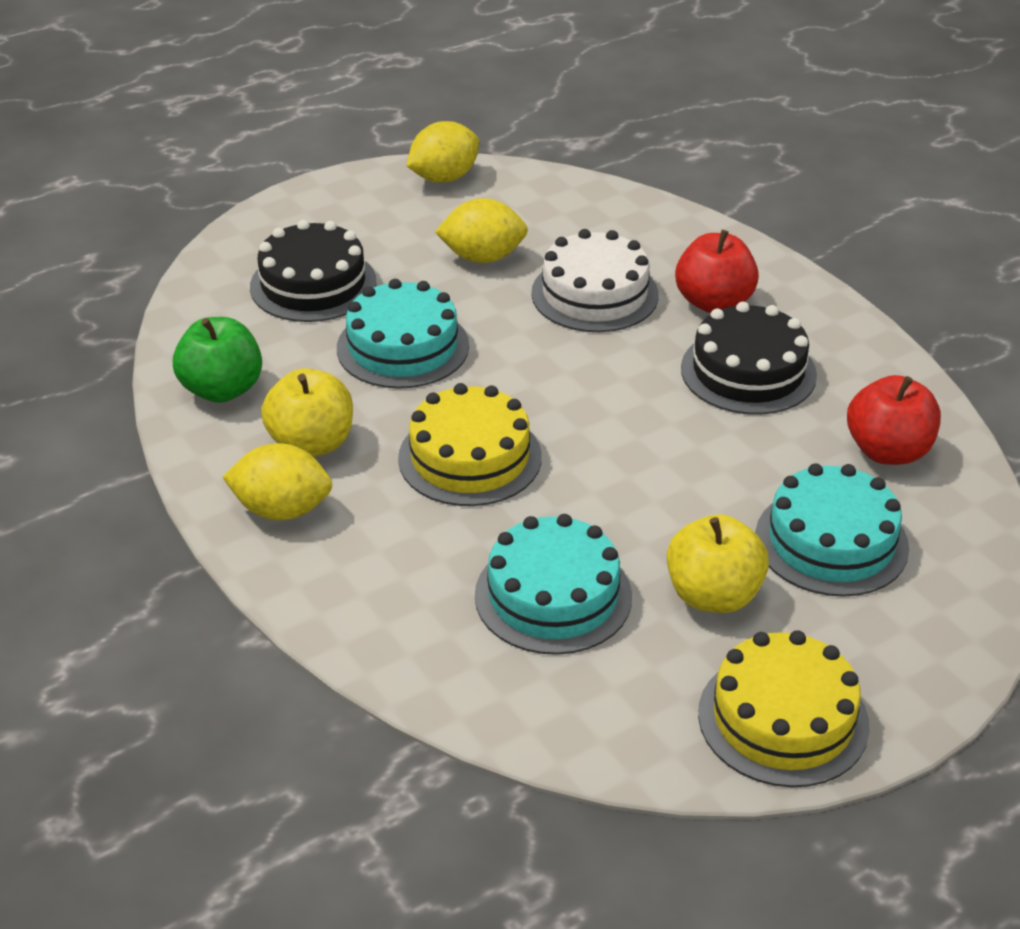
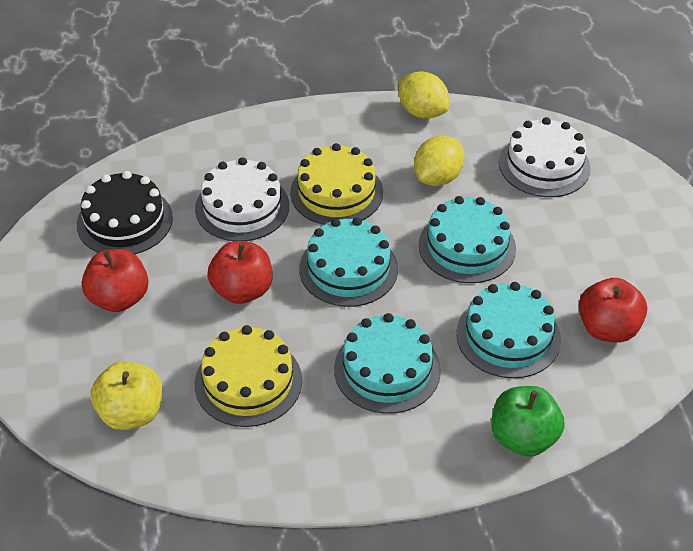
black cake: [250,220,377,322] [681,302,817,415] = 2 -> [77,171,173,254] = 1
red apple: [675,230,759,313] [847,375,941,465] = 2 -> [82,249,149,312] [207,241,272,304] [579,278,647,342] = 3
turquoise cake: [337,279,469,389] [475,514,632,655] [755,463,909,597] = 3 -> [299,217,398,307] [334,313,441,414] [419,196,516,283] [456,282,561,378] = 4
white cake: [531,229,659,332] = 1 -> [195,157,289,241] [499,117,591,197] = 2
yellow apple: [261,368,353,457] [667,515,769,613] = 2 -> [91,361,162,430] = 1
yellow lemon: [222,443,332,520] [407,121,479,183] [435,198,528,263] = 3 -> [398,72,450,119] [414,135,465,186] = 2

